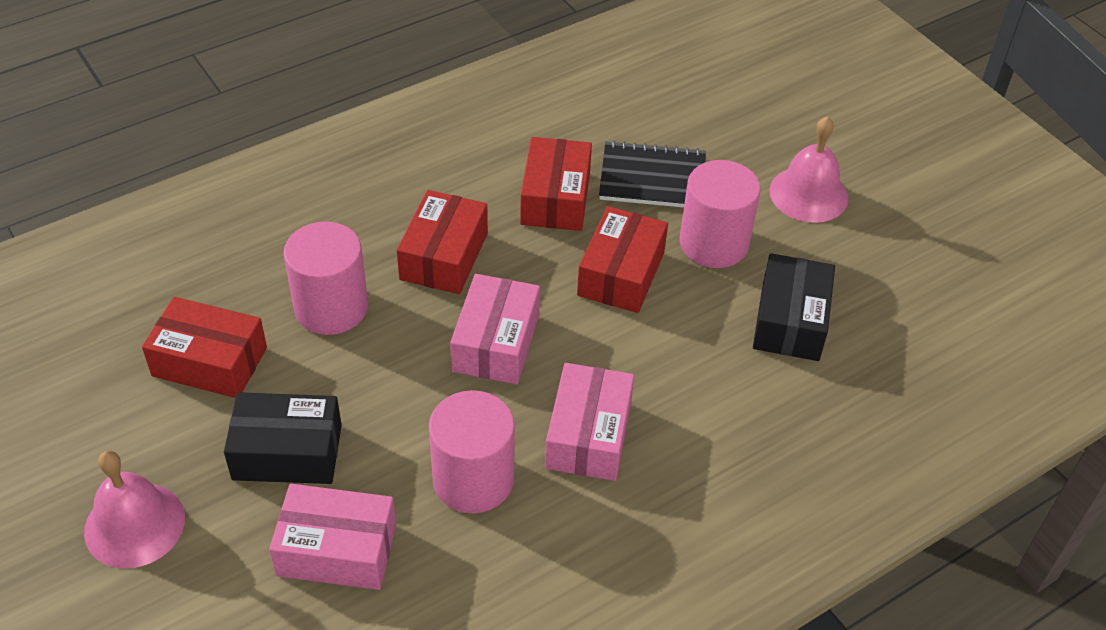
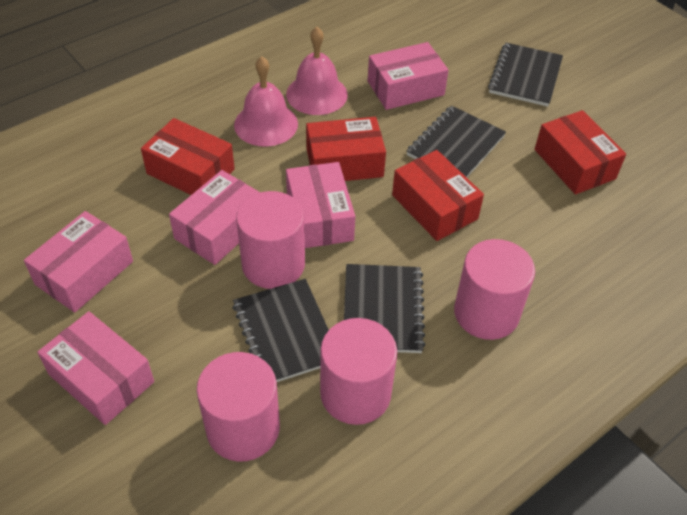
black box: [224,392,342,484] [753,253,835,361] = 2 -> none = 0
black notebook: [599,141,706,208] = 1 -> [233,279,329,382] [344,264,426,353] [407,106,506,178] [488,43,563,107] = 4
pink box: [269,484,396,590] [450,274,540,384] [545,363,634,481] = 3 -> [24,211,133,312] [37,311,154,425] [169,170,260,265] [286,162,355,248] [368,42,449,110] = 5
pink cylinder: [284,222,368,335] [429,390,515,513] [680,160,761,268] = 3 -> [197,352,280,461] [236,191,305,289] [320,318,397,425] [454,239,535,340] = 4

